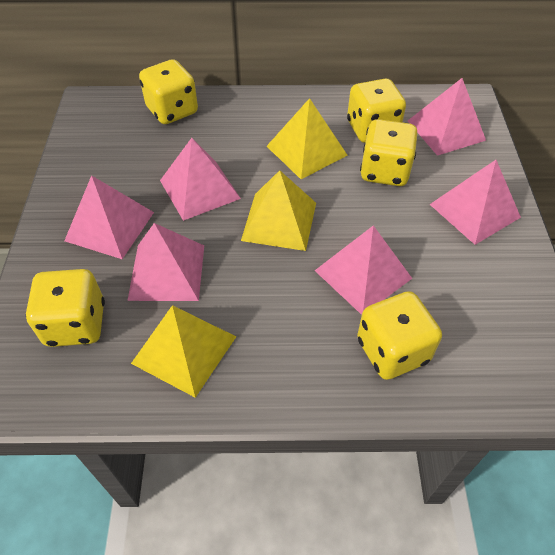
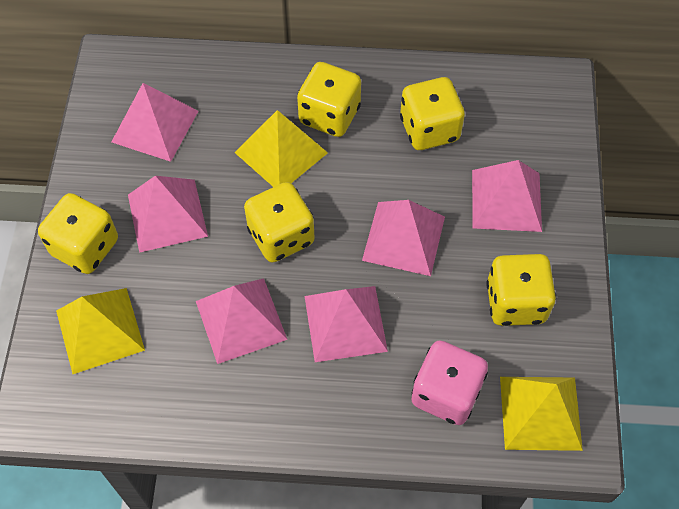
pink dice: none = 0 -> [411,340,488,425] = 1

